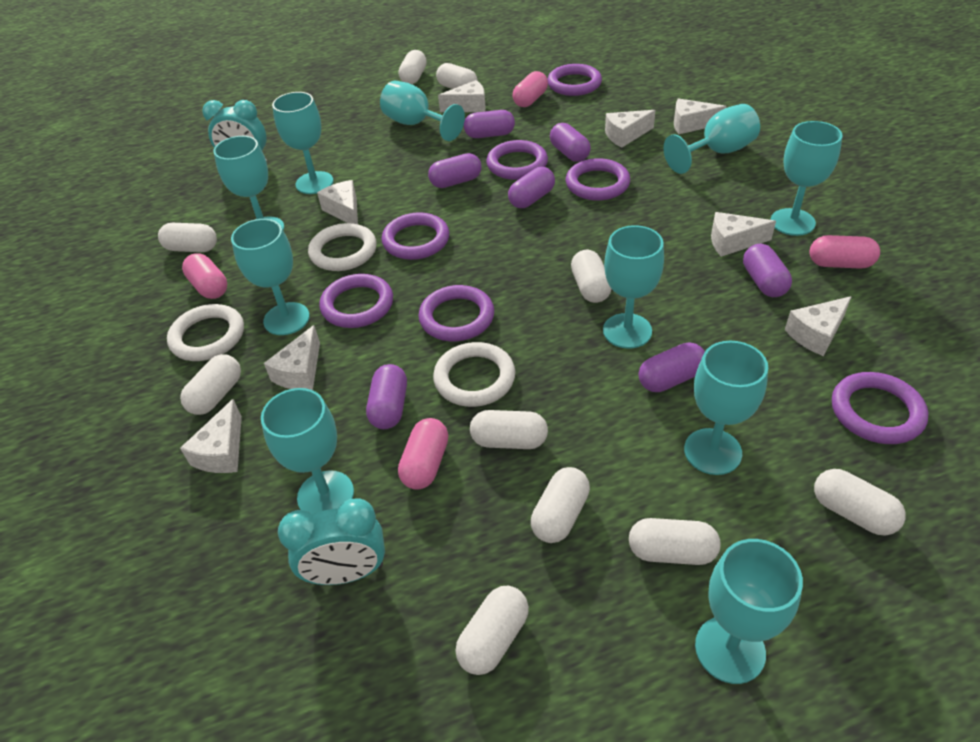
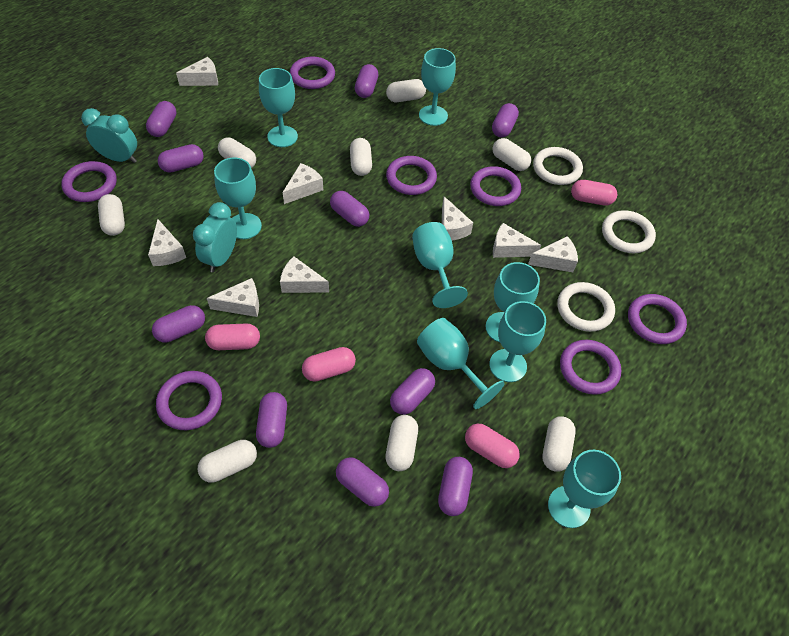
purple capsule: [366,364,407,429] [428,153,482,188] [464,110,515,138] [508,167,555,208] [550,123,591,162] [638,342,705,392] [743,244,792,297] = 7 -> [146,101,177,137] [152,305,205,343] [158,144,204,173] [256,392,287,448] [330,191,369,227] [336,457,389,507] [355,64,378,98] [390,368,435,415] [438,457,473,516] [492,103,519,138] = 10
turquoise goblet: [214,136,284,231] [231,219,310,335] [261,388,354,514] [272,92,333,194] [380,81,465,141] [603,225,664,349] [663,104,760,174] [684,341,768,475] [695,539,803,684] [770,121,843,236] = 10 -> [214,157,262,239] [259,68,298,147] [412,222,468,308] [417,318,505,409] [419,48,456,126] [486,262,540,343] [489,301,546,382] [548,450,621,528] = 8
white capsule: [158,223,217,252] [180,354,241,415] [399,50,427,84] [436,63,478,89] [455,586,529,675] [470,410,548,449] [531,467,590,543] [571,250,611,303] [629,518,720,565] [814,469,906,536] = 10 -> [98,194,125,236] [198,440,257,483] [218,137,256,168] [350,138,372,176] [385,415,418,471] [386,79,426,102] [492,138,531,171] [542,416,576,472] = 8

